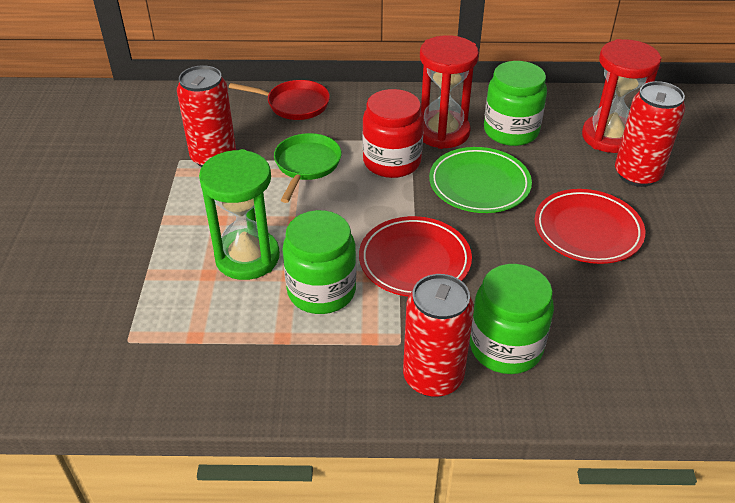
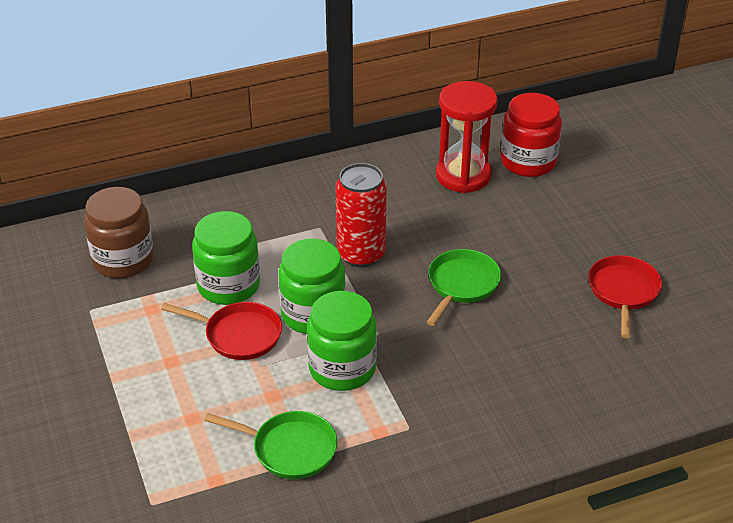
brown jar: none = 0 -> [84,187,154,278] = 1
green hourglass: [199,149,280,280] = 1 -> none = 0
green pan: [274,133,342,203] = 1 -> [204,411,338,479] [427,249,501,326] = 2
green plate: [429,147,532,213] = 1 -> none = 0
red can: [177,65,236,167] [403,274,474,397] [615,81,685,187] = 3 -> [335,163,387,267] = 1
red hourglass: [420,35,479,149] [582,39,661,153] = 2 -> [436,81,498,193] = 1
red pan: [229,80,330,120] = 1 -> [161,302,282,360] [588,255,662,338] = 2
red plate: [359,216,472,297] [535,189,645,264] = 2 -> none = 0

